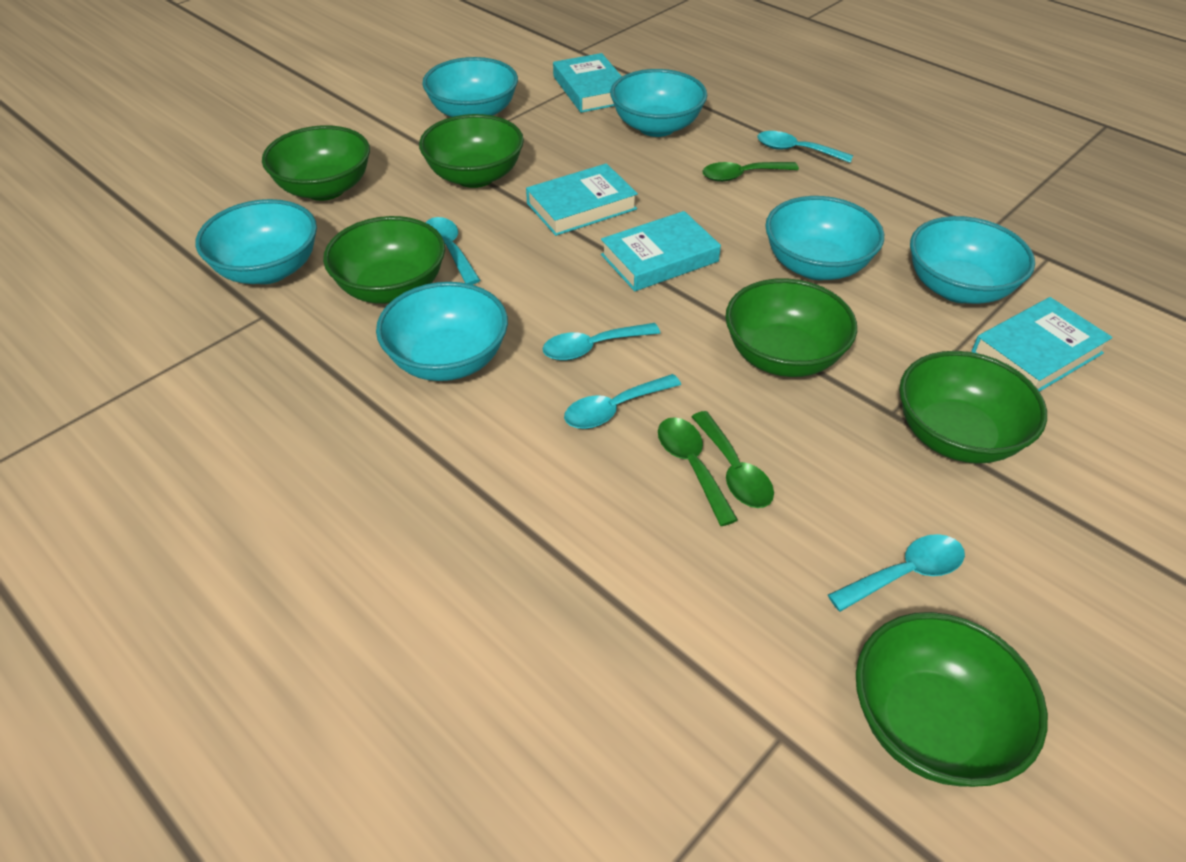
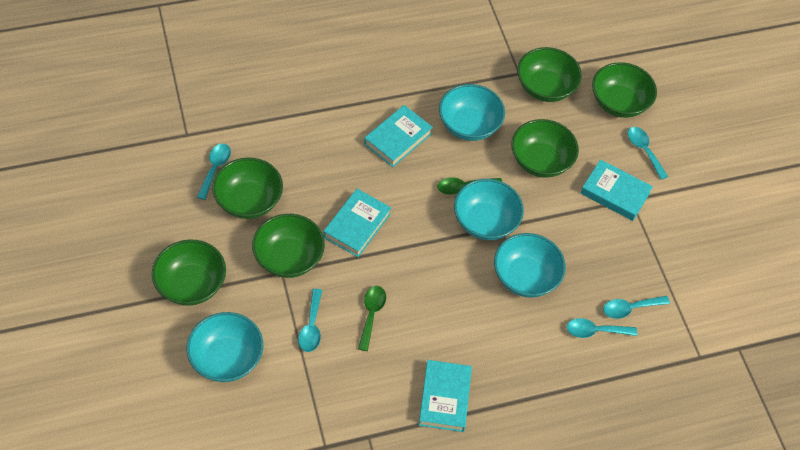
green spoon: [658,417,738,526] [692,411,774,508] [702,162,799,182] = 3 -> [358,286,386,351] [437,177,502,195] = 2
turquoise bowl: [196,199,317,284] [376,282,508,381] [422,57,518,117] [610,69,707,137] [765,196,884,280] [910,216,1035,304] = 6 -> [187,312,263,382] [439,84,505,141] [454,179,524,240] [494,233,566,298] = 4

